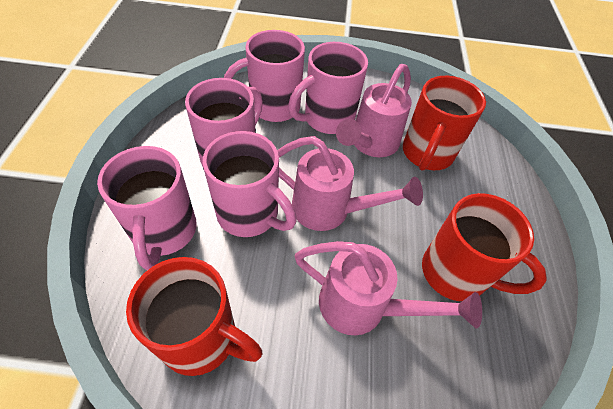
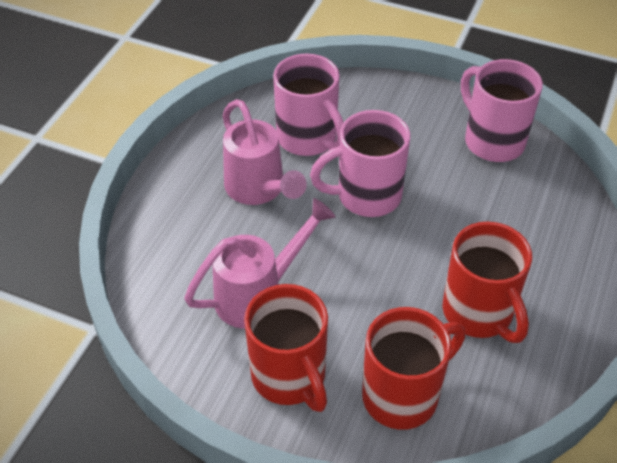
pink mug: [97,146,197,270] [185,78,263,166] [202,131,297,237] [224,30,305,122] [288,42,368,134] = 5 -> [273,54,344,156] [310,110,410,217] [461,59,543,162] = 3
pink watering can: [277,136,423,231] [294,241,482,335] [336,64,412,157] = 3 -> [184,198,335,329] [223,99,307,205] = 2

